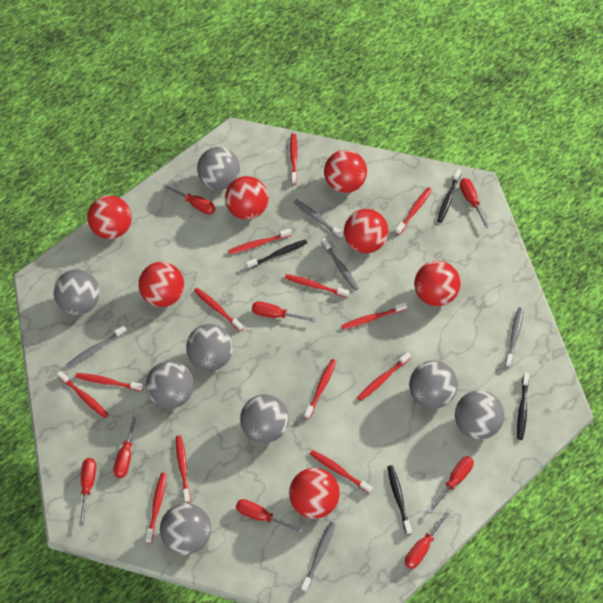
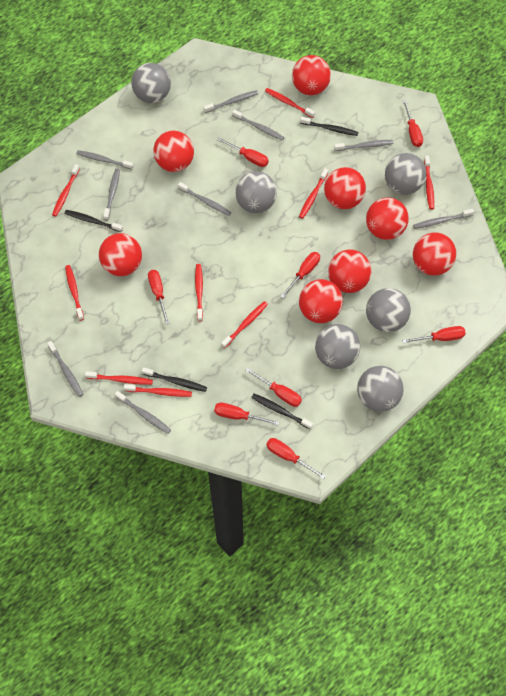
grey ball: [54,269,100,315] [146,361,194,409] [160,503,211,555] [186,324,233,371] [197,147,240,190] [240,394,289,443] [409,360,458,409] [455,390,504,440] = 8 -> [131,63,171,103] [235,171,277,213] [315,324,360,369] [357,366,404,412] [366,288,411,332] [385,153,426,195] = 6
grey toothbrush: [66,325,127,368] [294,199,343,239] [301,522,336,592] [321,238,359,291] [505,308,524,368] = 5 -> [47,341,83,397] [76,150,133,169] [103,168,120,220] [115,391,171,434] [178,182,231,216] [204,90,258,113] [232,109,284,140] [334,140,393,151] [413,209,474,229] = 9
red ball: [87,195,132,239] [139,262,184,307] [225,176,268,220] [289,468,340,519] [324,150,367,193] [344,209,388,253] [414,261,460,307] = 7 -> [99,233,142,276] [153,131,194,172] [292,55,331,95] [299,279,343,323] [324,167,366,209] [328,250,371,293] [366,197,409,240] [413,233,456,276] = 8
red toothbrush: [57,371,109,418] [76,373,143,391] [145,473,167,543] [176,435,191,503] [194,288,243,331] [228,228,291,255] [285,274,349,298] [290,133,298,185] [304,359,337,419] [310,450,373,494] [341,302,407,330] [357,352,411,401] [395,187,432,235] = 13 -> [52,164,80,217] [65,265,84,321] [85,371,153,385] [124,384,192,397] [195,264,203,321] [221,301,268,348] [265,88,315,118] [299,168,328,219] [424,156,434,210] = 9

